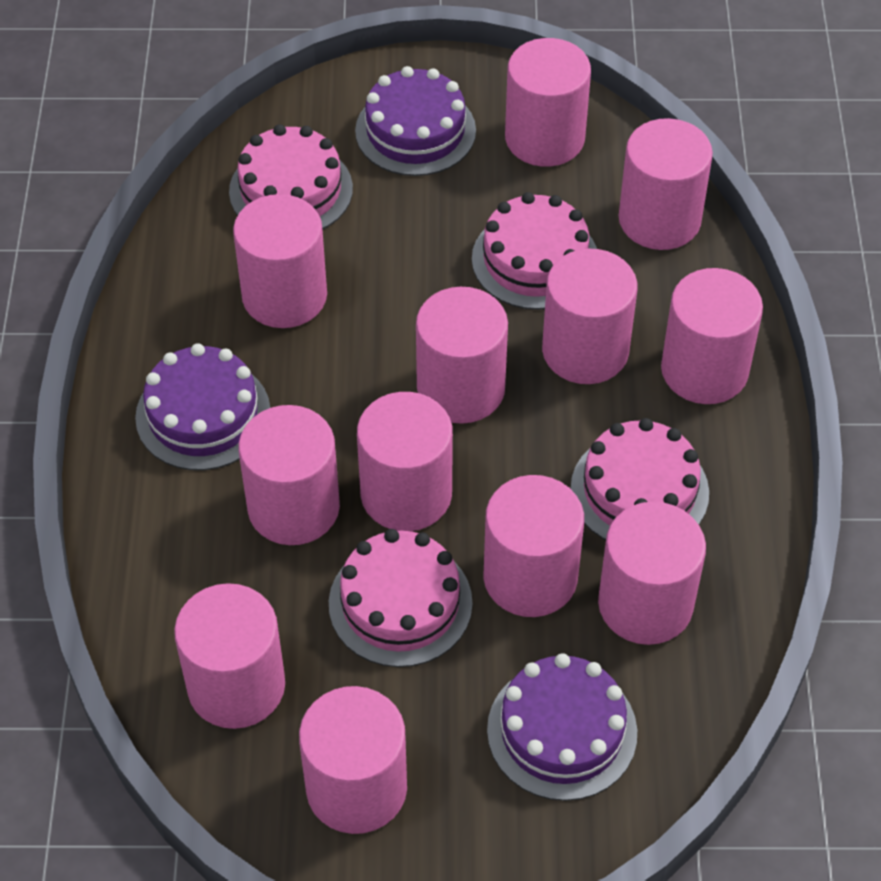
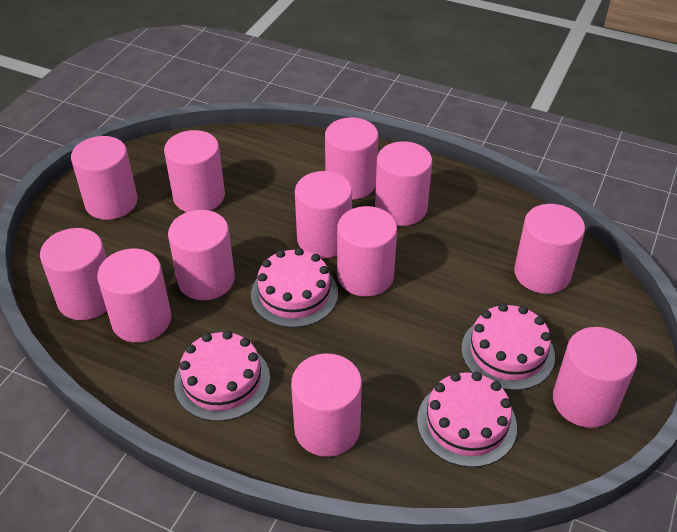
purple cake: [135,343,270,470] [355,66,476,176] [487,653,637,801] = 3 -> none = 0

